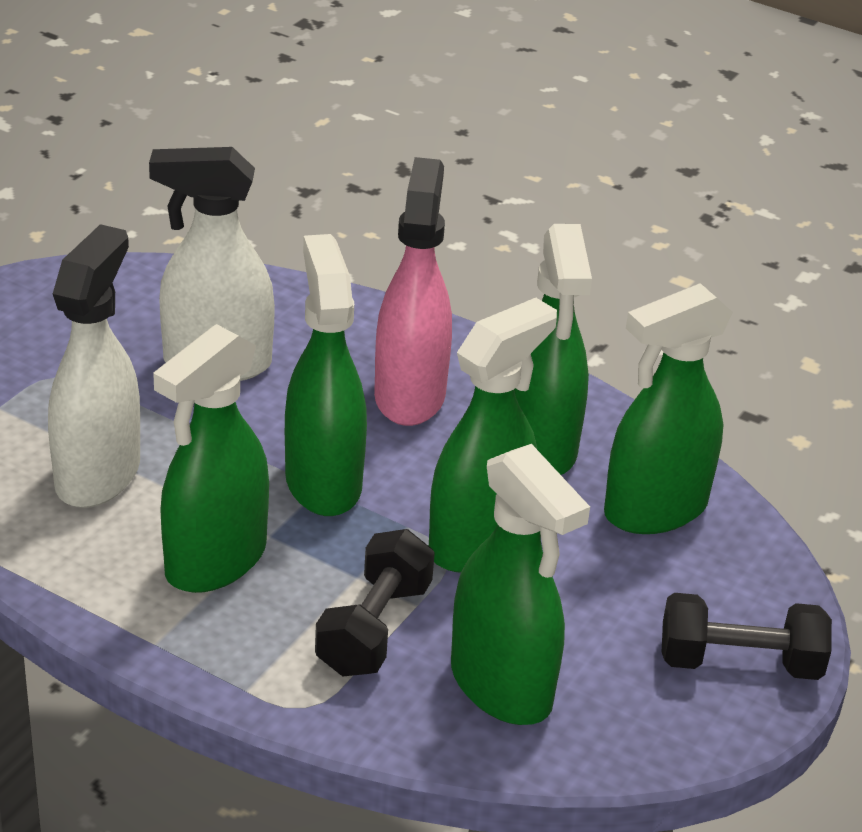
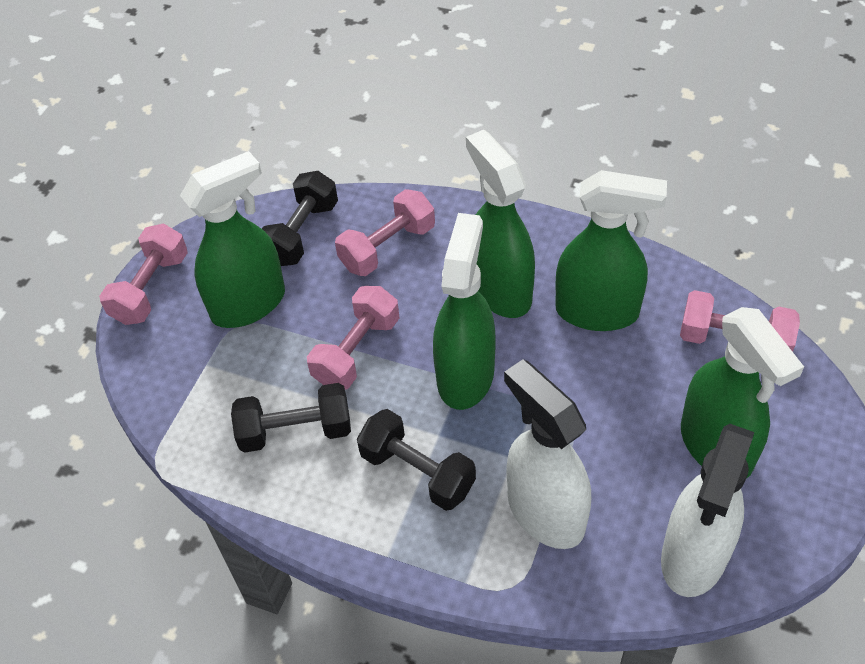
black dumbbell: [315,529,435,677] [662,593,832,680] = 2 -> [231,383,351,453] [262,171,338,266] [357,409,476,511] = 3
green spray bottle: [153,324,269,593] [285,234,367,516] [429,298,557,573] [451,444,590,725] [514,224,592,475] [604,283,733,534] = 6 -> [180,151,285,328] [433,213,496,410] [466,130,535,318] [555,170,667,331] [681,307,804,479] = 5
pink dumbbell: none = 0 -> [99,223,188,325] [307,286,399,390] [335,189,435,276] [680,290,800,352] = 4
pink spray bottle: [374,157,452,426] = 1 -> none = 0

